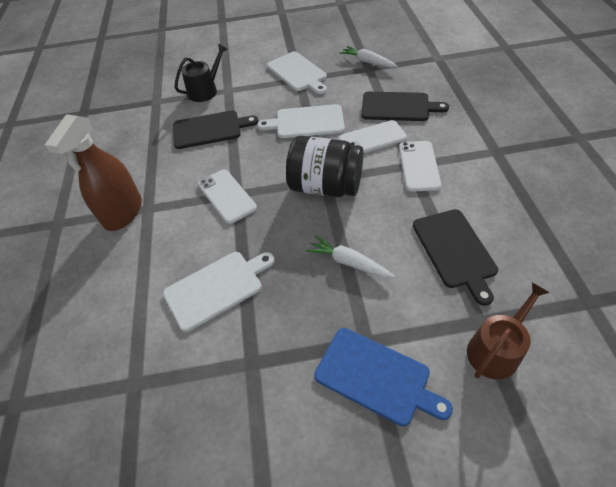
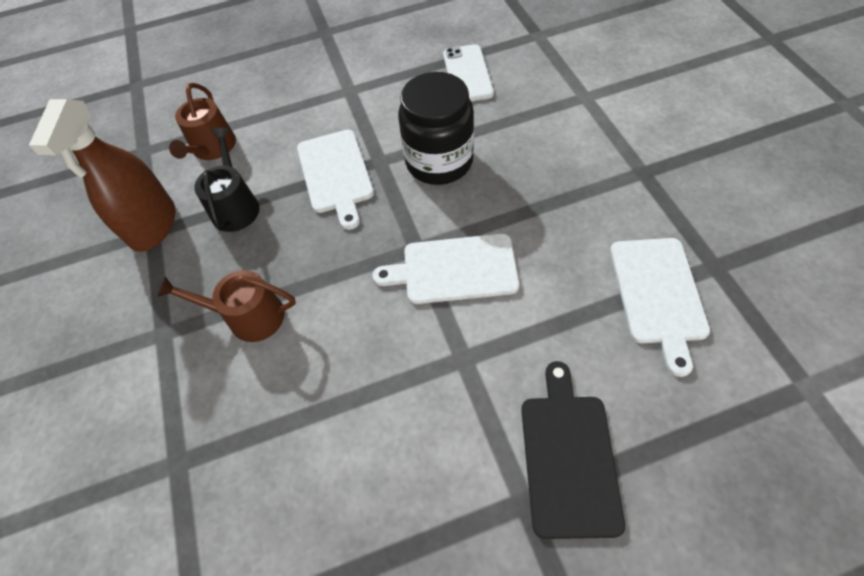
black cutting board: [173,110,258,149] [361,92,449,121] [413,209,498,306] = 3 -> [521,361,625,539] = 1
blue cutting board: [314,328,453,426] = 1 -> none = 0
brown watering can: [467,282,550,380] = 1 -> [158,270,296,342] [169,83,236,160] = 2
white carrot: [306,236,395,278] [340,46,398,68] = 2 -> none = 0
white phone: [198,170,257,224] [339,120,407,153] [399,141,442,192] = 3 -> [443,44,494,101] = 1

